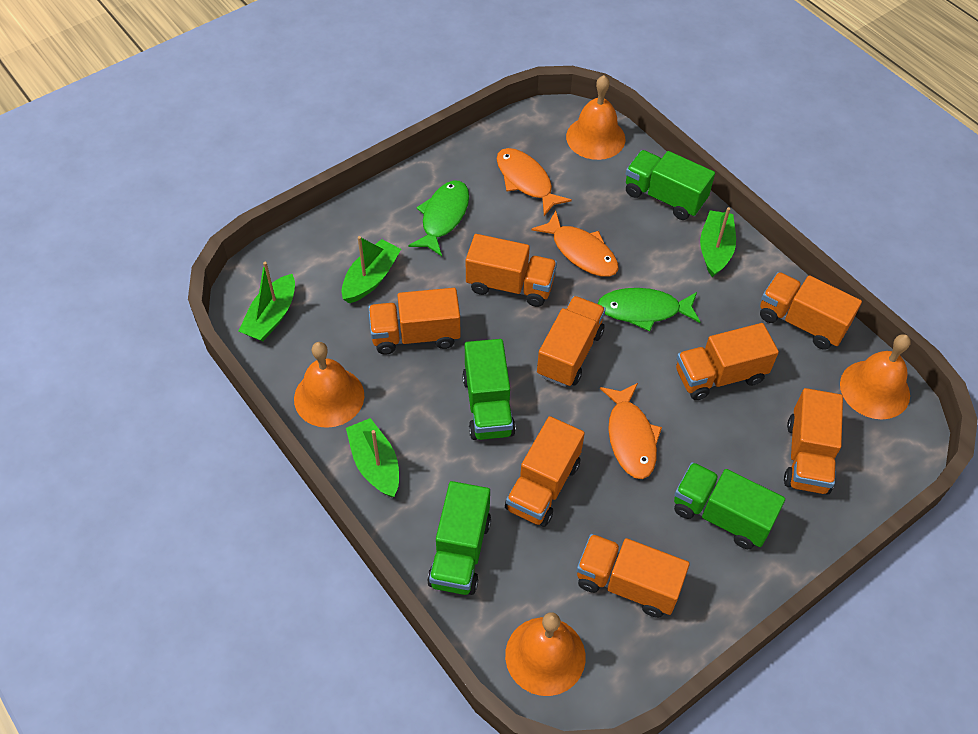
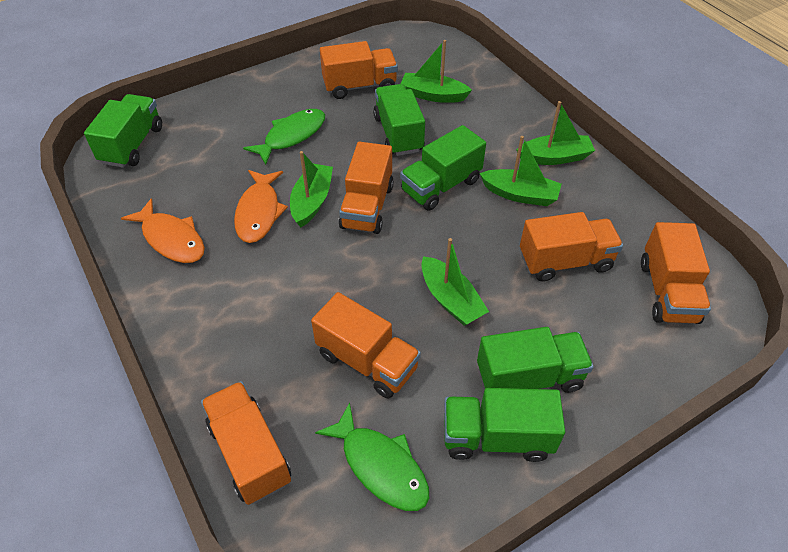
green boat: [239,262,295,341] [342,236,401,303] [346,418,399,497] [700,207,736,277] = 4 -> [290,151,333,227] [401,40,472,103] [421,238,489,326] [479,136,562,206] [516,101,595,165] = 5
green truck: [427,481,491,595] [462,339,516,440] [626,150,715,220] [674,462,785,549] = 4 -> [84,94,162,168] [373,84,425,156] [400,125,486,211] [444,388,565,462] [477,327,594,393] = 5
orange bell: [294,342,364,428] [505,612,586,696] [566,75,625,160] [840,334,910,419] = 4 -> none = 0
orange fish: [497,148,572,216] [531,211,619,277] [600,383,662,479] = 3 -> [121,198,205,263] [234,170,288,243] = 2
orange truck: [368,288,460,354] [466,234,557,307] [505,416,585,527] [537,296,606,387] [577,534,690,618] [676,323,779,400] [760,272,862,350] [784,388,843,495] = 8 -> [201,381,291,505] [311,292,421,399] [320,41,398,99] [339,142,394,234] [520,212,623,282] [641,222,711,324] = 6

